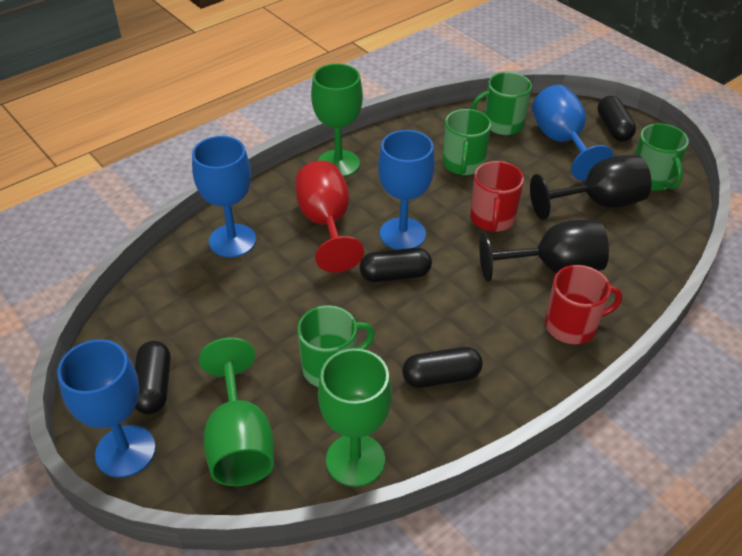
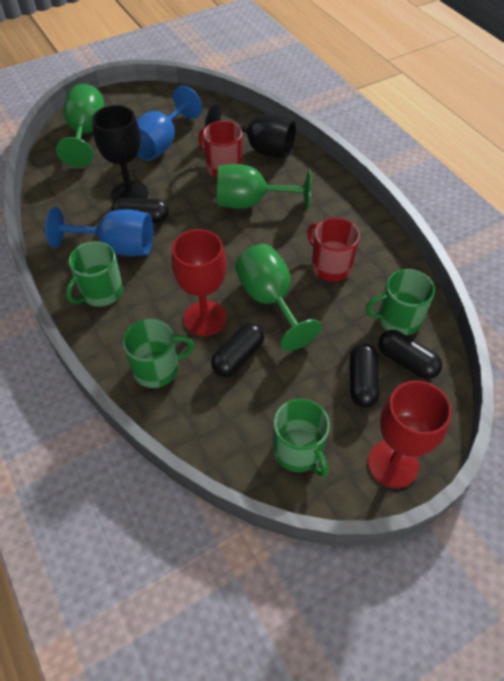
blue goblet: [57,339,156,478] [192,136,256,258] [378,130,435,250] [532,85,613,181] = 4 -> [45,207,153,256] [137,86,202,161] = 2
red goblet: [295,161,364,272] = 1 -> [171,229,226,336] [368,380,452,488] = 2

